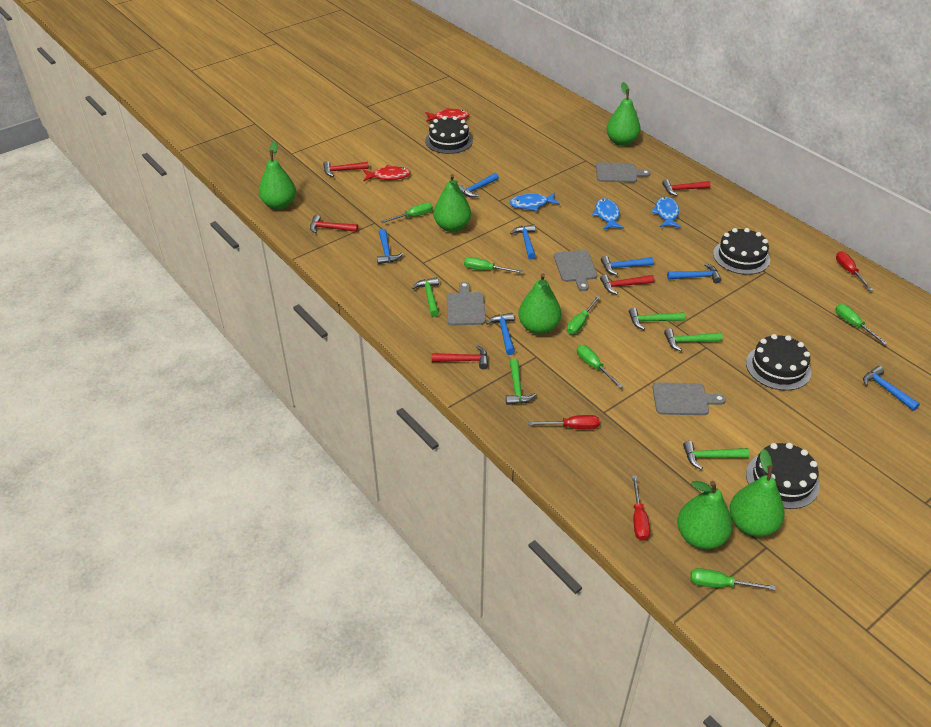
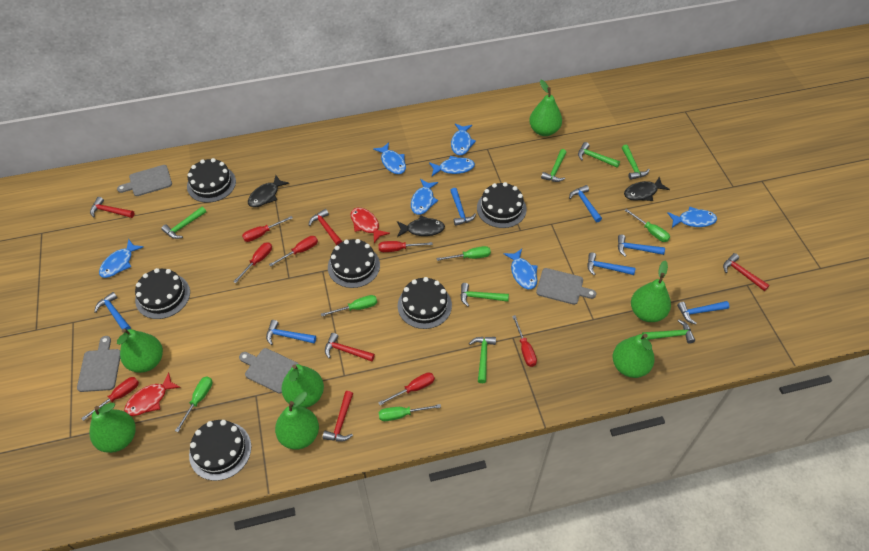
black cake: [425,116,473,154] [713,228,770,275] [746,334,811,391] [746,443,820,509] = 4 -> [135,268,190,319] [187,158,236,203] [189,420,251,481] [328,239,380,288] [398,277,452,329] [477,182,527,228] = 6
black fish: none = 0 -> [248,175,289,207] [397,215,445,237] [624,176,670,201] = 3
blue fish: [510,192,560,211] [592,198,624,230] [651,197,681,228] = 3 -> [99,239,144,278] [373,142,406,174] [411,179,438,215] [429,156,475,176] [451,124,476,156] [504,249,538,289] [667,207,717,228] = 7
green hammer: [412,277,439,317] [506,359,537,405] [629,308,685,330] [664,328,723,351] [683,441,749,470] = 5 -> [161,206,206,239] [460,283,509,306] [469,337,496,383] [541,149,567,182] [578,142,620,168] [622,144,650,180] [642,319,695,344] = 7
green pear: [259,141,296,210] [433,174,471,232] [518,273,561,334] [606,82,641,146] [677,481,732,549] [729,449,785,537] = 6 -> [90,403,136,453] [117,329,163,373] [275,392,319,450] [281,364,324,408] [529,80,562,136] [613,334,655,378] [631,261,671,322] = 7
green screwdriver: [381,203,433,223] [464,257,522,273] [567,296,600,335] [577,345,623,388] [690,568,776,590] [835,304,888,345] = 6 -> [175,376,212,432] [321,295,377,316] [378,404,441,421] [436,246,491,261] [625,209,670,242] = 5
red screwdriver: [528,415,599,429] [632,476,650,541] [836,251,873,291] = 3 -> [81,377,139,421] [233,242,272,283] [242,216,293,242] [269,236,318,266] [378,241,433,252] [378,372,435,405] [512,315,537,367] = 7

